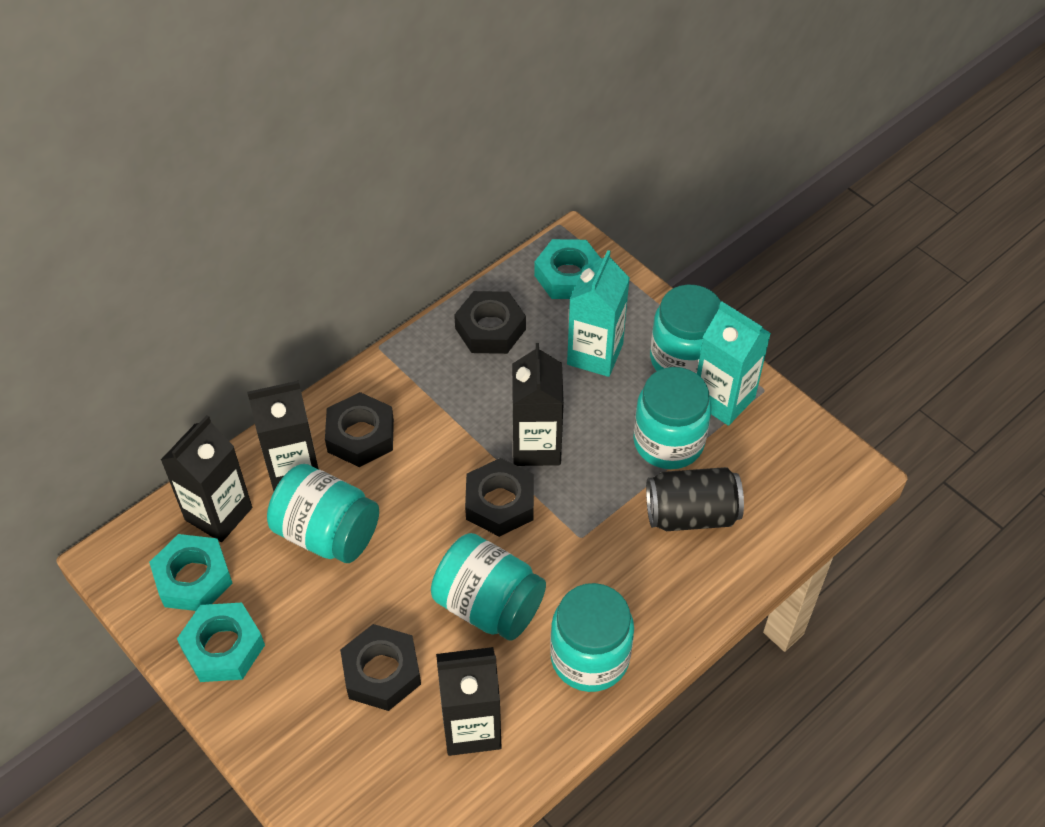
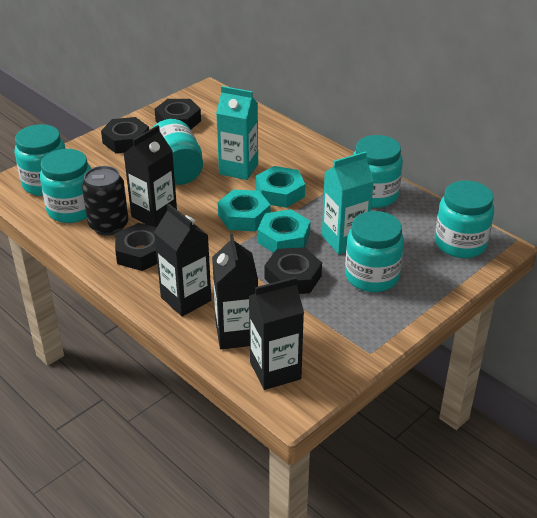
turquoise jar: [267,464,379,563] [431,533,546,641] [550,583,634,692] [633,367,712,469] [650,285,721,374] = 5 -> [15,124,65,196] [40,149,91,223] [151,119,203,185] [345,211,404,292] [353,135,403,208] [435,180,494,258] = 6

